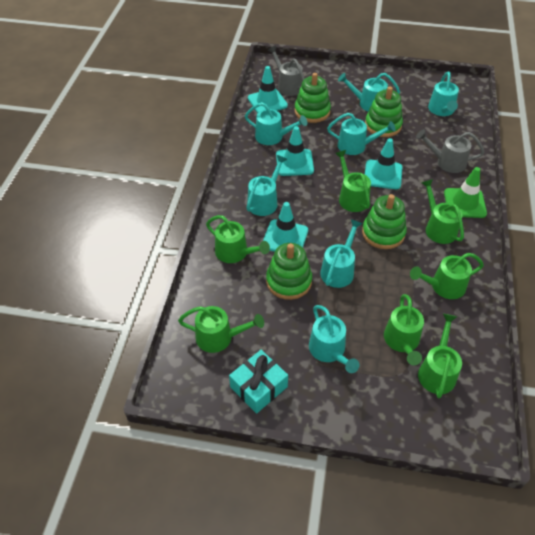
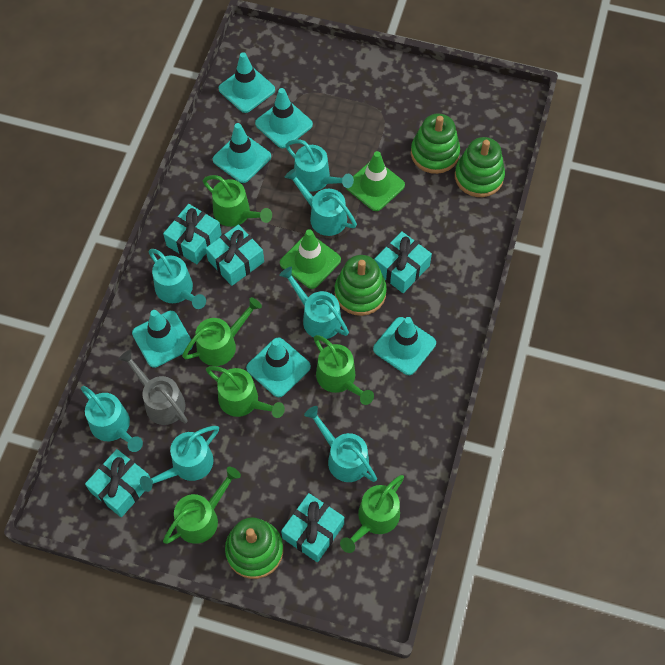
green traffic cone: [444,167,487,218] = 1 -> [280,229,341,289] [346,151,405,211] = 2
green watering can: [178,306,264,353] [206,215,270,263] [335,150,371,212] [384,294,424,365] [410,253,484,299] [418,313,462,398] [422,179,464,244] = 7 -> [163,467,241,544] [182,297,262,366] [203,175,272,227] [206,366,285,418] [314,335,374,405] [340,475,404,553] = 6
grey watering can: [268,46,305,96] [416,129,485,173] = 2 -> [119,350,188,425] = 1
turquoise gift: [229,350,288,414] = 1 -> [85,449,151,517] [163,204,222,264] [205,224,264,286] [281,493,344,562] [374,231,432,293] = 5
turquoise traffic cone: [248,66,288,113] [263,202,308,252] [276,126,314,176] [365,138,402,189] = 4 -> [132,310,193,368] [213,123,271,183] [218,52,275,113] [246,338,311,397] [255,88,313,148] [373,317,436,375] = 6

